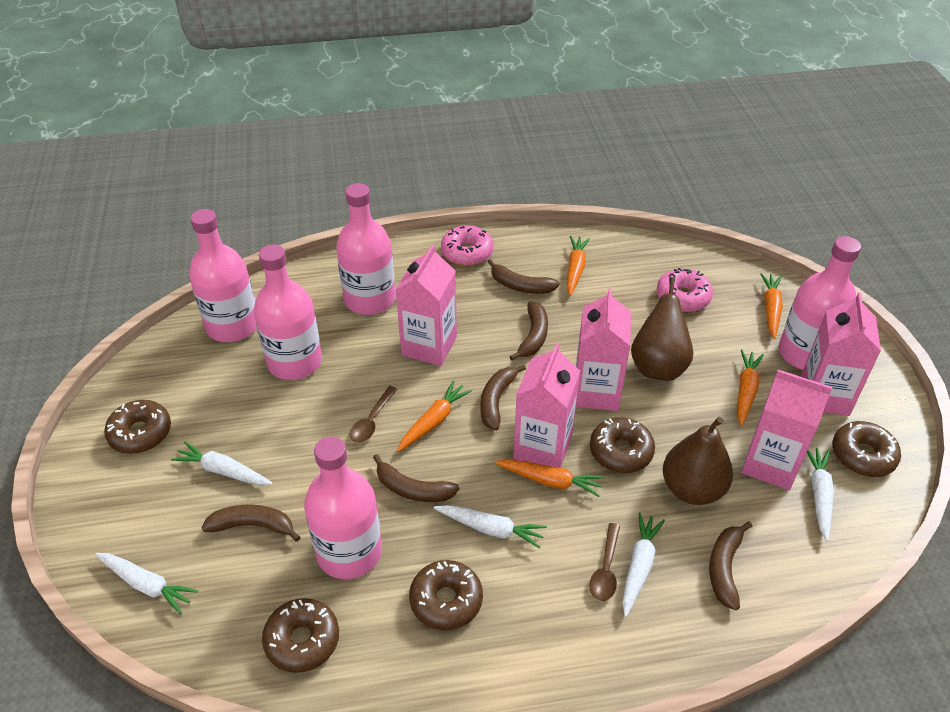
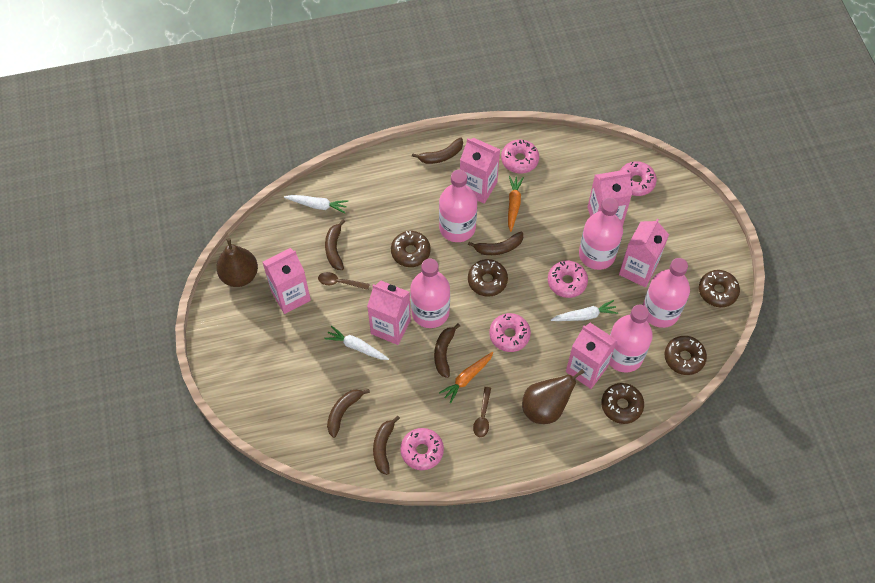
orange carrot: [397,380,472,452] [494,459,604,497] [567,236,590,296] [737,349,764,426] [760,273,783,339] = 5 -> [439,352,493,403] [508,176,524,232] = 2
pink carton: [395,245,457,366] [513,344,580,468] [576,288,631,411] [741,370,832,490] [801,292,881,416] = 5 -> [263,248,311,314] [367,281,411,345] [460,138,500,204] [566,323,617,389] [588,170,632,226] [619,218,669,287] = 6
pink donut: [441,225,493,266] [656,268,713,312] = 2 -> [400,428,444,470] [489,313,531,352] [501,140,539,174] [548,261,588,298] [620,161,657,196] = 5
white carrot: [95,553,198,614] [171,441,272,485] [434,505,547,549] [622,513,665,617] [807,448,834,541] = 5 -> [284,195,348,213] [324,326,389,360] [551,300,618,321] = 3

